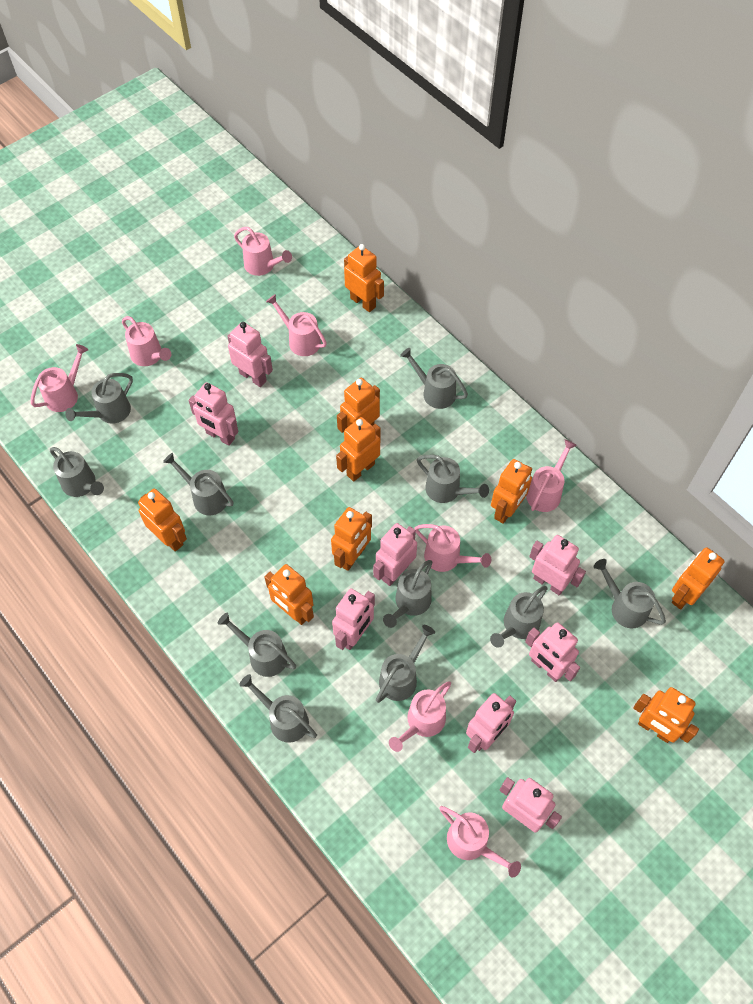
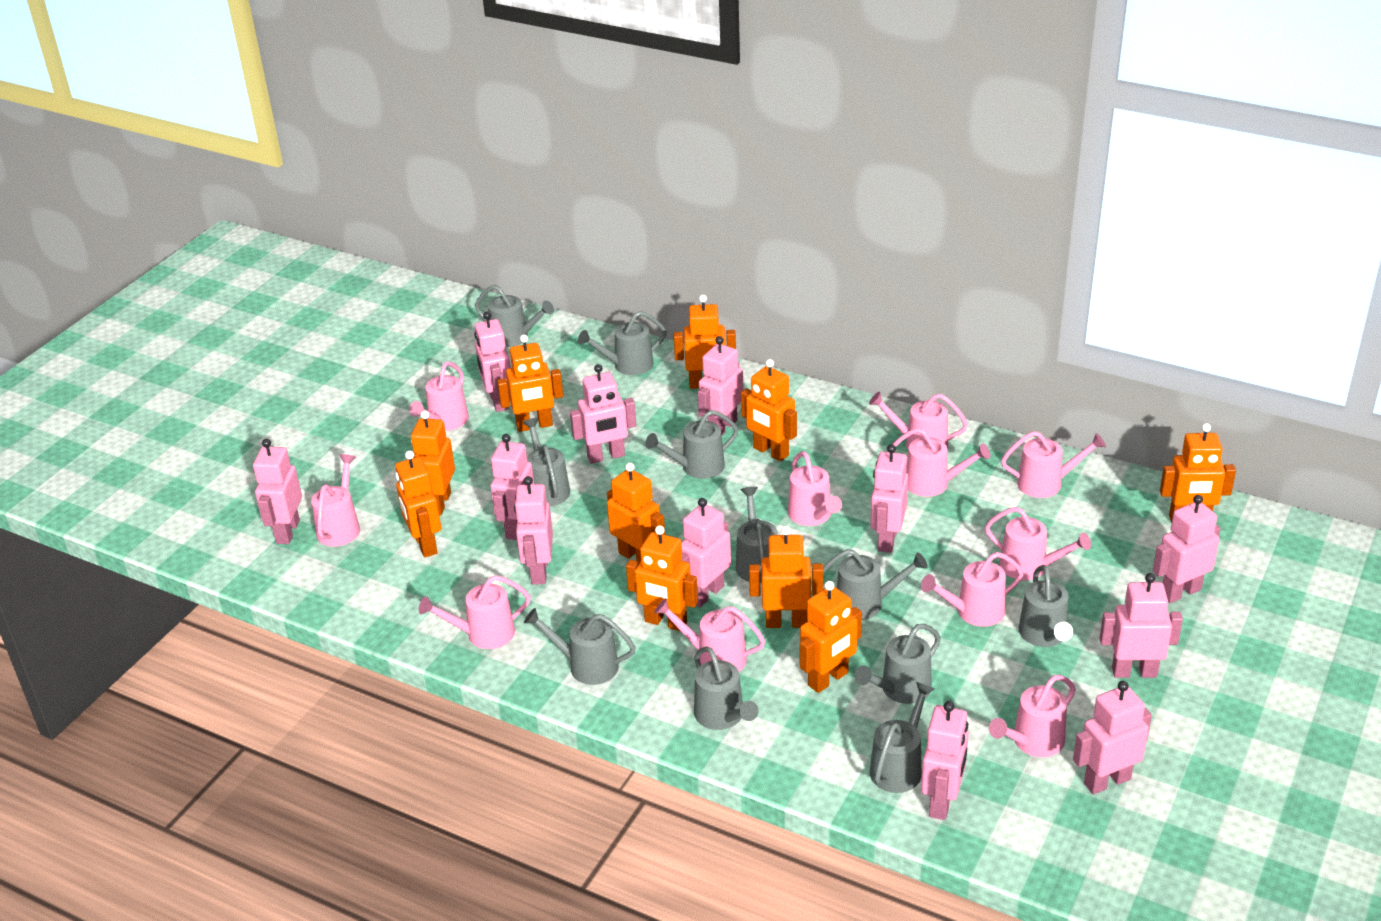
orange robot: [138,488,187,552] [265,564,314,625] [331,507,372,571] [336,417,381,482] [337,378,380,433] [344,244,384,312] [491,459,532,524] [633,687,699,743] [672,547,725,610] = 9 -> [395,451,441,557] [411,411,455,516] [497,335,563,432] [607,463,665,563] [626,525,698,631] [674,295,736,389] [741,359,797,461] [749,526,823,628] [800,581,862,693] [1160,423,1236,523] = 10
pink robot: [189,382,239,446] [227,322,273,387] [332,588,375,650] [373,523,417,586] [466,693,516,753] [500,777,562,833] [525,622,580,682] [529,535,586,596] = 8 -> [253,439,302,544] [474,312,511,412] [490,434,534,540] [514,476,553,585] [570,364,637,464] [681,498,731,607] [698,336,743,435] [870,444,908,553] [921,701,969,820] [1073,681,1152,794] [1100,573,1183,678] [1153,495,1220,603] = 12
pink watering can: [31,344,88,412] [122,316,171,366] [234,227,292,276] [266,294,327,356] [389,682,451,752] [415,524,491,572] [439,806,521,878] [526,439,577,512] = 8 -> [311,454,360,546] [409,361,469,431] [419,575,531,649] [654,598,765,672] [788,451,842,526] [869,392,968,450] [893,428,990,497] [921,552,1024,627] [985,507,1091,580] [989,675,1076,757] [1001,431,1106,498] = 11

